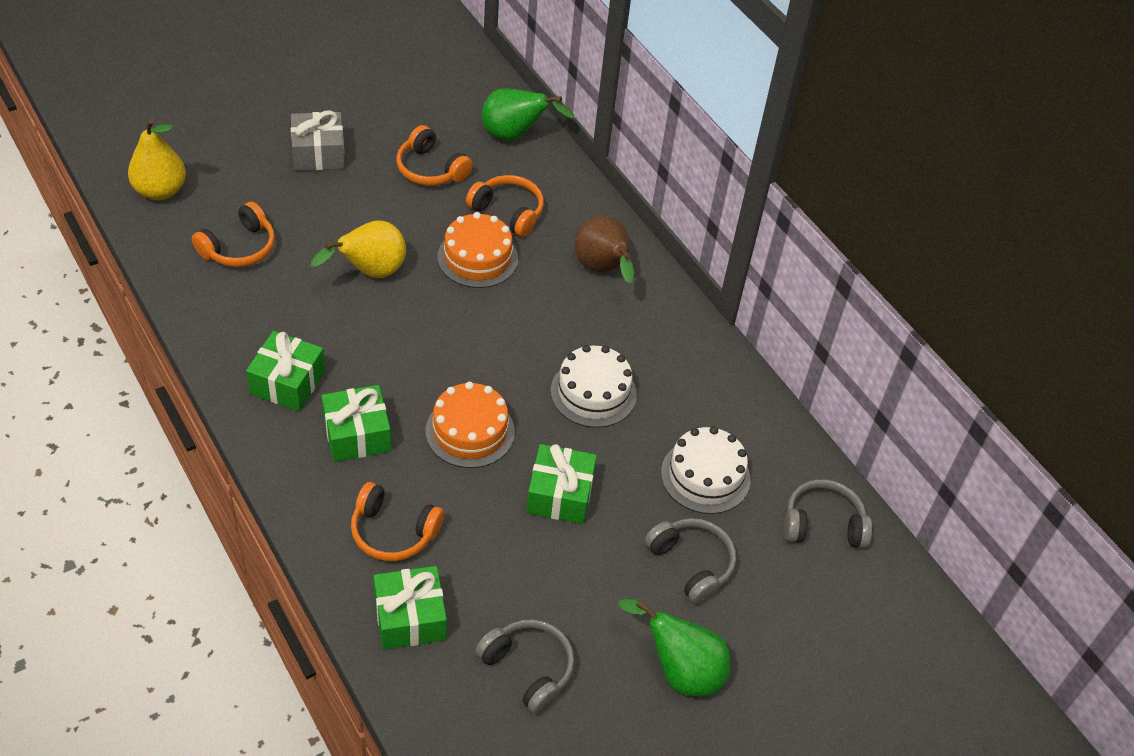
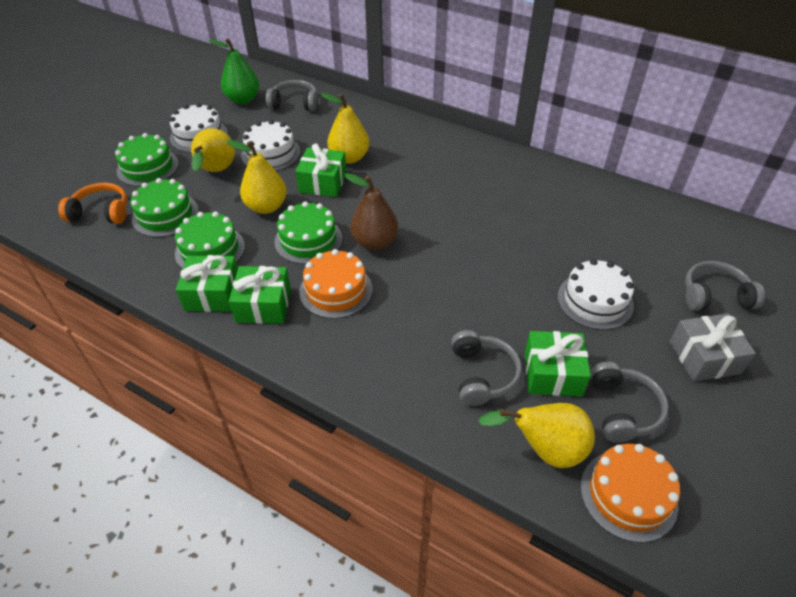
green cake: none = 0 -> [115,133,179,186] [131,178,199,237] [175,211,245,269] [274,201,342,264] = 4
green pear: [481,88,575,141] [618,599,731,697] = 2 -> [209,38,259,104] = 1
grey headphones: [475,619,575,715] [644,518,736,605] [784,480,872,548] = 3 -> [266,80,317,111] [451,330,522,406] [590,362,669,443] [685,261,765,311] = 4
orange headphones: [192,202,275,267] [351,482,444,561] [396,125,473,186] [466,175,544,237] = 4 -> [58,183,127,224] = 1
white cake: [551,345,637,428] [661,426,751,514] = 2 -> [170,103,228,153] [241,120,300,171] [558,259,634,330] = 3
yellow pear: [128,119,186,200] [311,221,406,278] = 2 -> [191,128,235,172] [227,140,287,214] [321,93,369,164] [478,403,595,468] = 4

